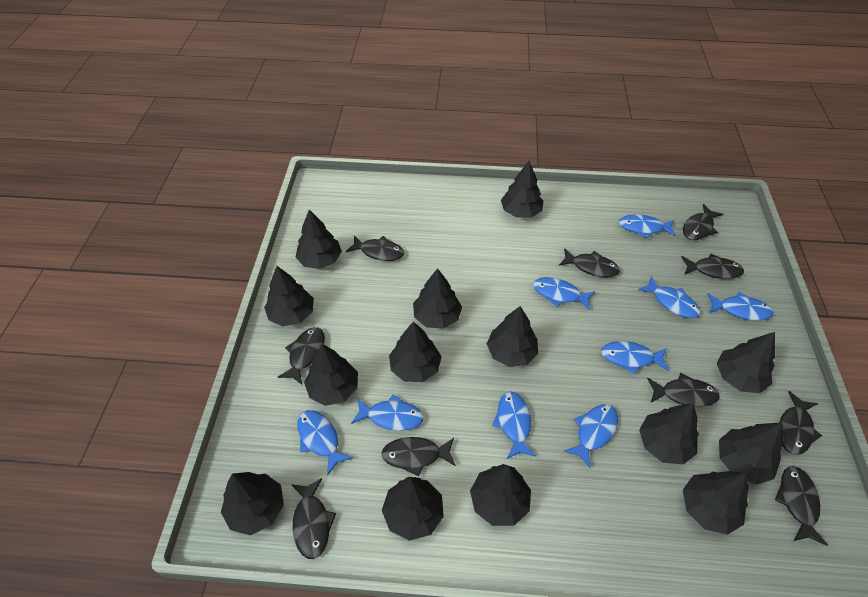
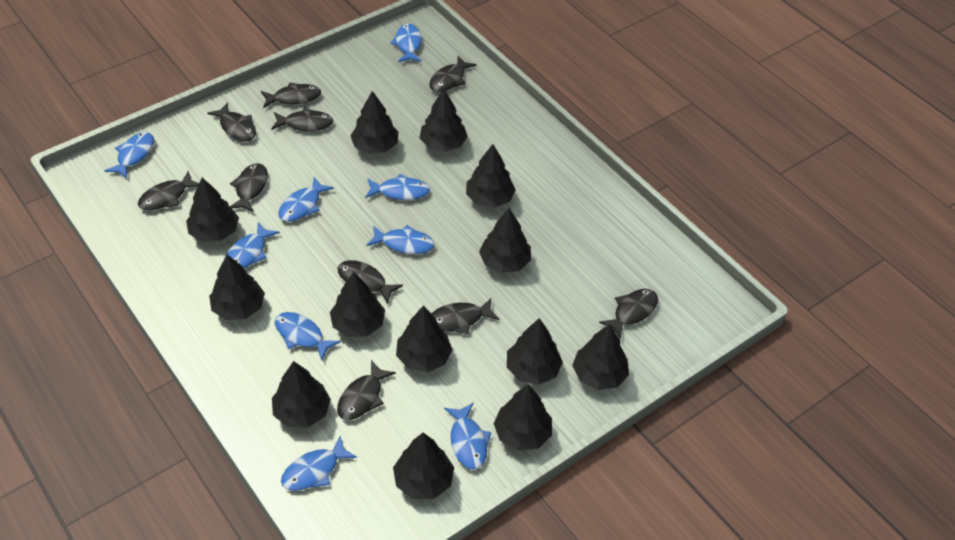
black tree: [221,472,284,535] [264,266,314,326] [295,210,342,269] [304,344,358,406] [382,477,444,541] [389,321,442,382] [413,268,462,329] [470,464,531,526] [487,306,538,367] [501,161,543,218] [639,403,699,465] [683,471,748,535] [717,332,775,393] [719,422,783,485] = 14 -> [186,178,239,242] [209,255,265,320] [272,361,331,428] [330,271,385,337] [350,91,399,154] [393,433,454,499] [396,306,453,372] [420,89,468,152] [466,144,516,208] [479,209,531,273] [493,384,552,451] [507,318,563,385] [572,324,629,390] = 13

